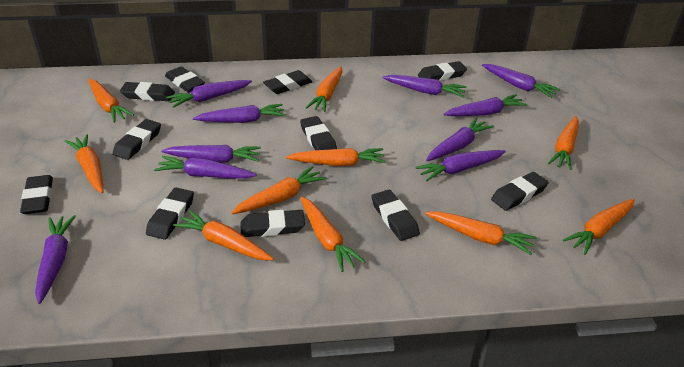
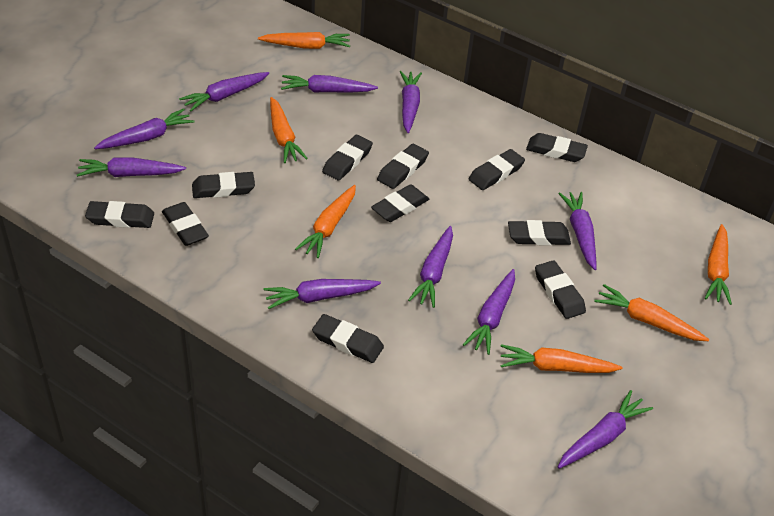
orange carrot: [65,134,103,193] [88,79,134,123] [173,210,274,260] [231,166,327,214] [286,148,386,166] [301,197,366,272] [306,66,343,112] [425,211,537,255] [548,116,579,170] [563,199,635,255] = 10 -> [258,32,350,49] [270,97,308,163] [295,185,356,258] [501,344,623,373] [594,284,709,341] [705,224,732,305] = 6

